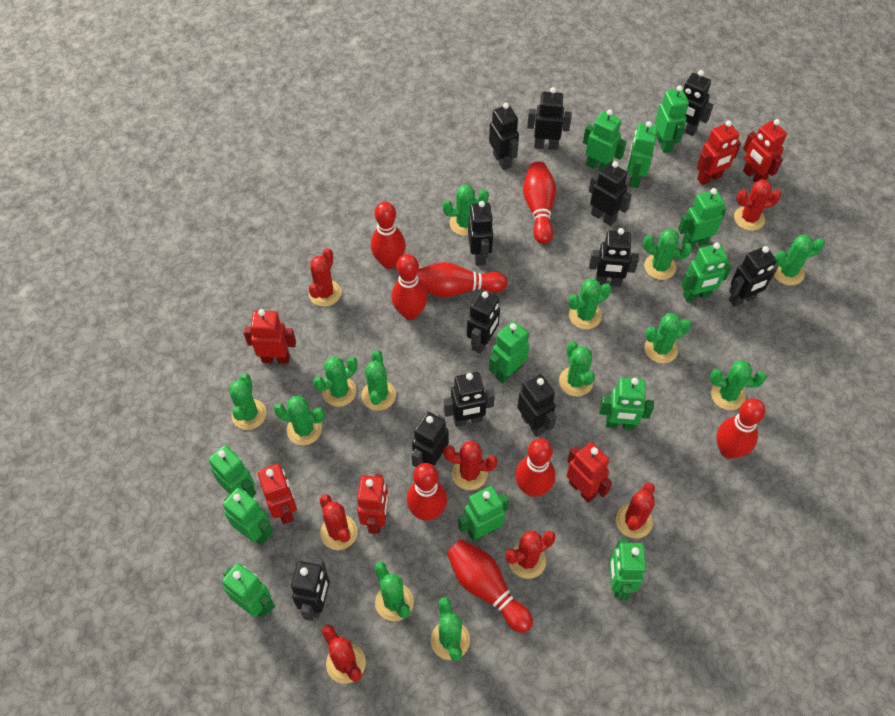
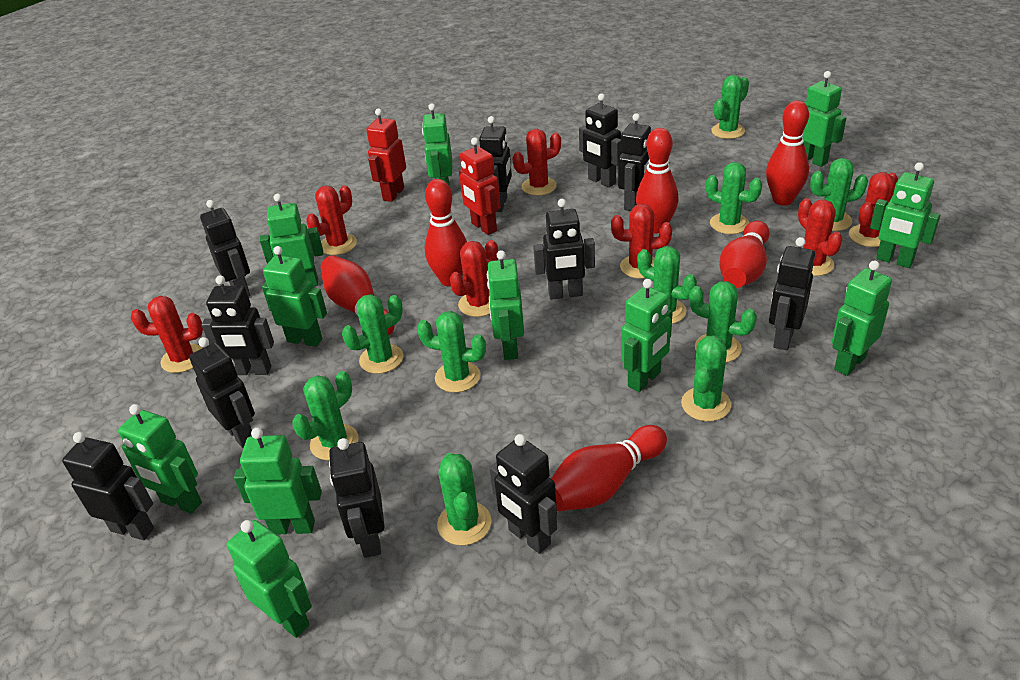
black robot: [291,558,330,621] [411,412,449,467] [444,372,495,427] [467,290,500,354] [468,201,494,266] [489,103,519,170] [517,375,557,437] [527,87,572,150] [588,161,632,226] [589,228,639,286] [675,70,713,136] [729,246,778,307] = 12 -> [62,432,154,540] [189,337,255,448] [200,200,251,297] [201,276,274,375] [329,438,385,558] [479,116,512,212] [490,434,557,554] [533,199,595,300] [579,93,622,188] [618,113,651,211] [769,237,815,350] = 11
green cactus: [229,374,266,430] [274,395,325,445] [313,356,358,407] [361,350,396,411] [374,562,414,621] [431,597,470,661] [442,184,489,236] [559,342,595,397] [568,279,611,329] [643,229,692,280] [645,313,692,363] [710,360,767,410] [774,234,825,286] = 13 -> [292,371,359,460] [342,294,403,374] [417,311,486,392] [437,453,491,546] [637,246,697,324] [681,335,731,421] [689,281,757,363] [706,162,762,234] [711,75,749,139] [810,158,868,231] = 10
green robot: [208,445,256,498] [222,563,275,618] [223,488,273,545] [458,486,509,542] [489,321,530,383] [583,109,626,172] [599,378,654,430] [609,538,646,601] [627,121,657,188] [655,85,689,153] [678,188,726,248] [681,243,732,302] = 12 -> [118,404,202,514] [227,520,312,638] [234,428,322,535] [260,194,323,286] [262,246,327,347] [422,103,453,185] [487,250,524,360] [621,279,673,392] [803,71,846,167] [832,260,892,376] [870,162,940,268] = 11
red bowling pin: [371,202,406,269] [391,254,428,320] [407,463,447,521] [417,262,507,298] [447,539,533,633] [515,438,555,497] [523,161,556,244] [716,398,765,459] = 8 -> [320,255,395,335] [425,179,467,286] [551,425,667,511] [636,128,679,233] [719,221,770,288] [766,101,809,206] = 6
red robot: [243,309,296,364] [258,464,297,524] [357,474,389,534] [566,442,612,503] [697,120,741,185] [743,119,787,182] = 6 -> [366,108,406,202] [459,137,501,235] = 2

